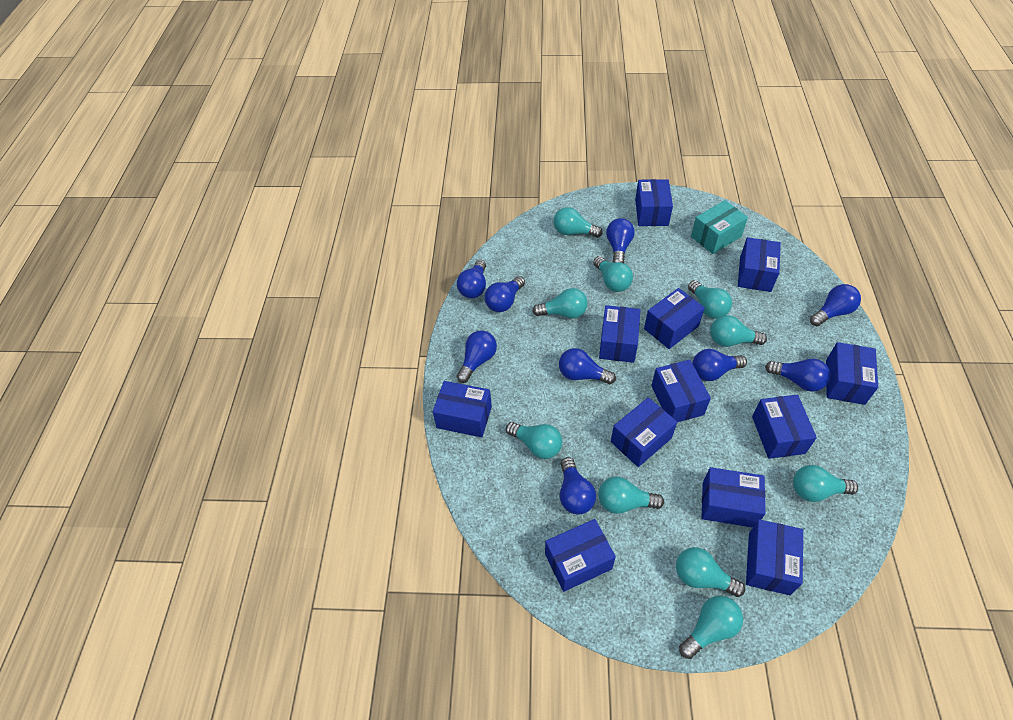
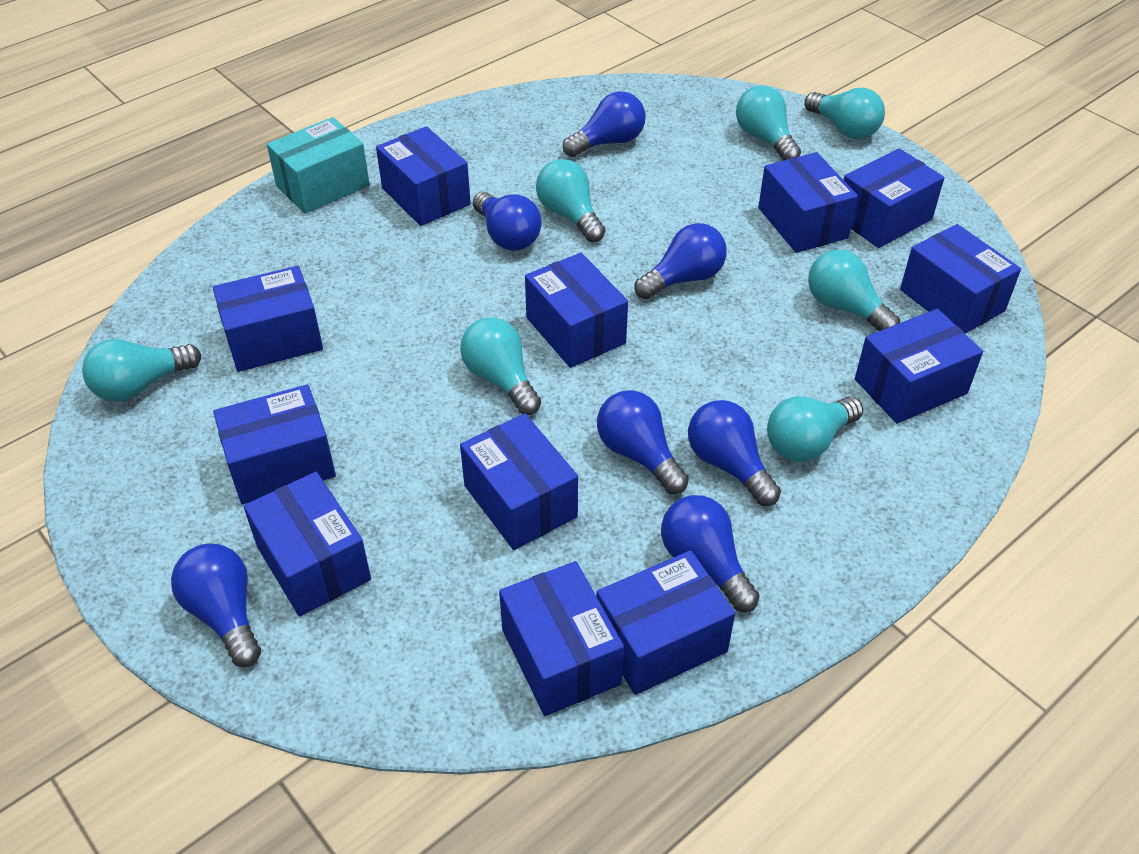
blue light bulb: [456,330,497,383] [457,260,486,298] [485,276,525,312] [559,348,616,384] [560,457,596,514] [606,218,634,263] [692,349,747,381] [765,359,830,392] [810,284,861,326] = 9 -> [171,544,261,667] [473,192,542,250] [563,91,646,157] [597,390,689,494] [634,223,727,300] [661,495,760,612] [688,400,781,506] = 7
turquoise light bulb: [506,422,562,459] [532,288,588,318] [553,207,603,238] [593,256,633,292] [598,476,664,514] [676,547,745,597] [679,596,743,659] [688,280,732,319] [710,315,767,347] [793,465,858,502] = 10 -> [82,339,201,402] [460,317,541,415] [536,159,605,242] [736,85,801,161] [767,396,863,462] [805,88,885,139] [808,249,900,331] = 7

